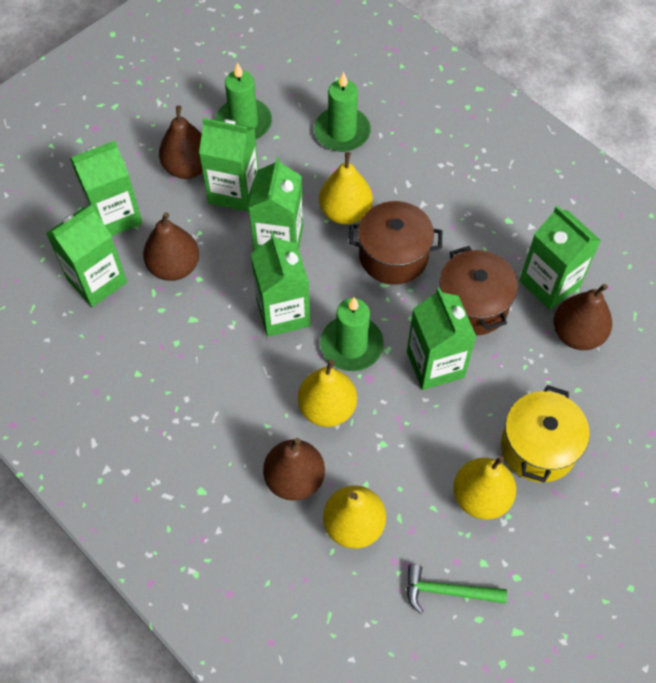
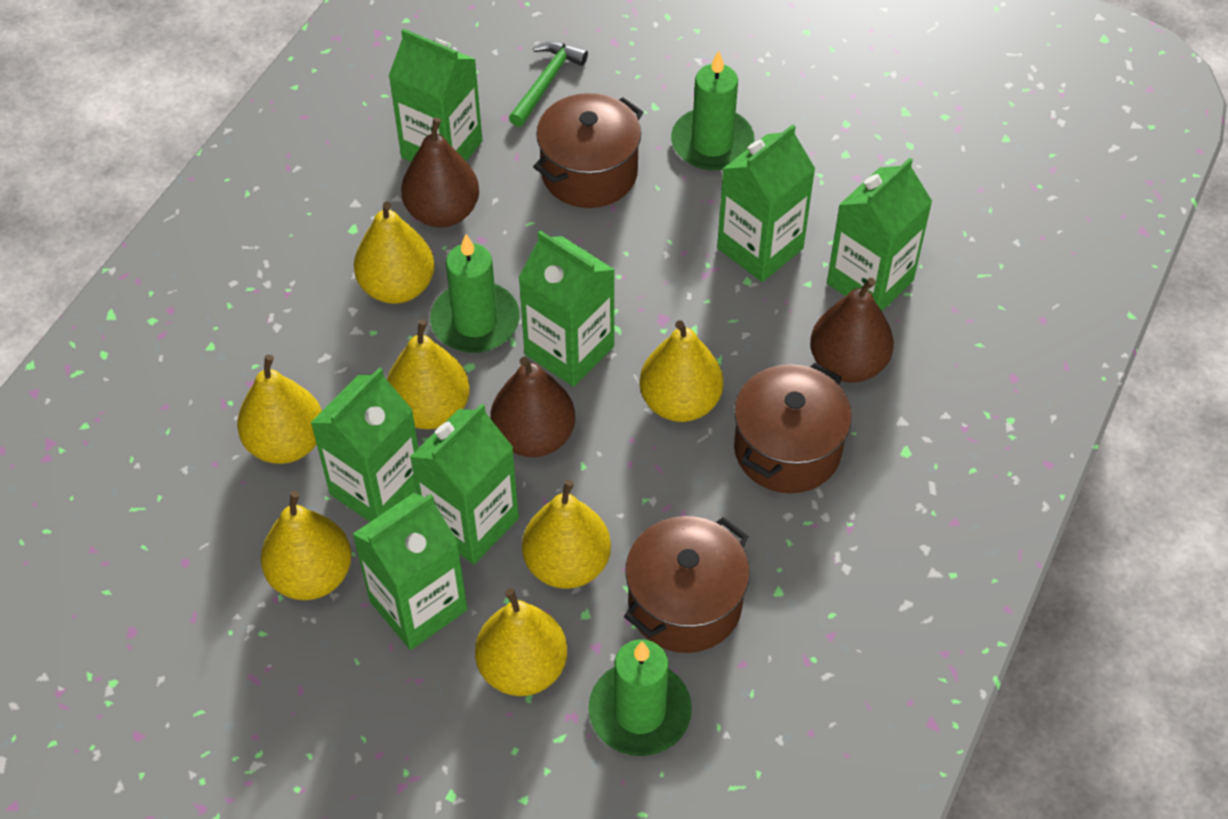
brown pear: [143,212,199,281] [159,105,203,179] [263,438,325,501] [553,284,612,350] = 4 -> [401,117,479,227] [491,357,575,457] [810,278,894,383] = 3
brown pot: [349,201,442,285] [440,246,518,335] = 2 -> [533,93,643,208] [624,516,750,653] [734,363,852,493] = 3
yellow pear: [298,360,357,427] [319,152,373,225] [323,485,386,549] [453,456,516,519] = 4 -> [237,355,322,464] [261,491,352,600] [354,201,435,304] [387,320,470,429] [475,588,567,696] [522,480,611,589] [639,320,723,422] = 7
yellow pot: [501,385,590,482] = 1 -> none = 0

